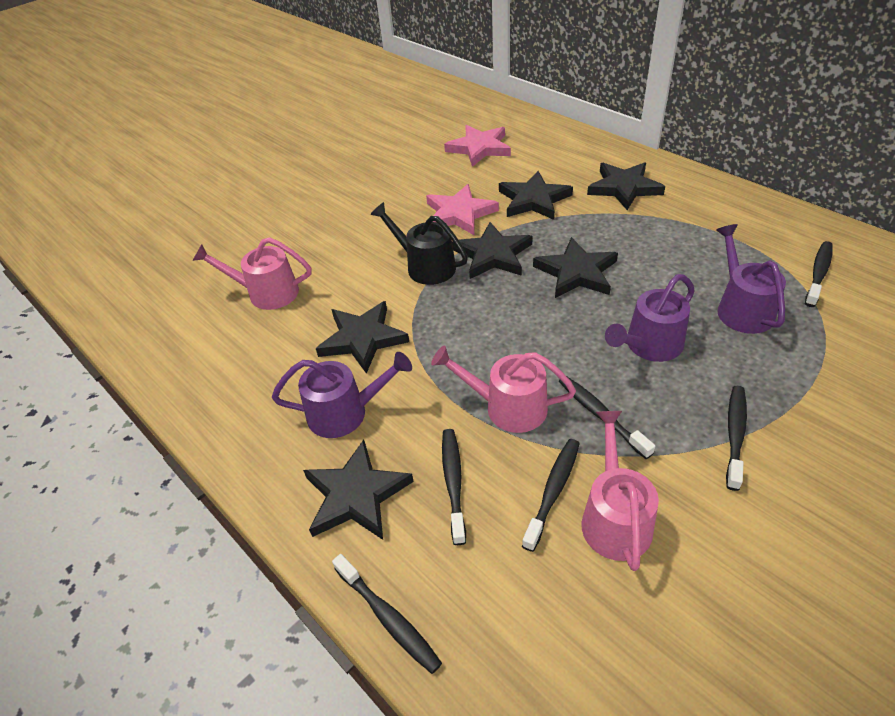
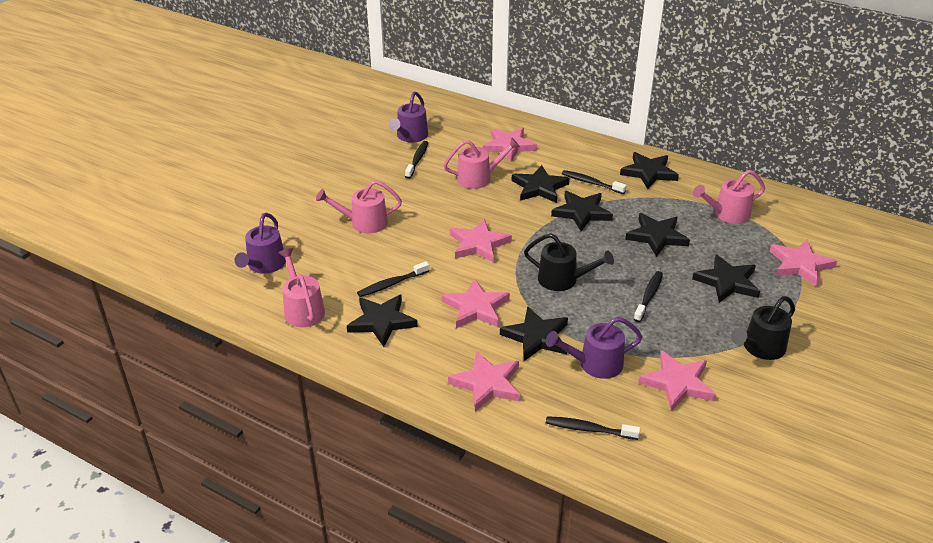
black star: [303,440,414,540] [316,301,409,374] [452,222,533,279] [499,171,573,220] [533,237,618,298] [587,162,665,210] = 6 -> [347,294,418,347] [500,306,568,361] [512,165,570,203] [551,191,613,231] [620,152,679,189] [625,213,690,257] [692,254,760,303] = 7
black toothbrush: [332,554,442,674] [442,429,466,545] [522,439,580,552] [559,377,655,459] [726,386,747,491] [805,241,833,307] = 6 -> [357,261,429,297] [405,141,428,179] [546,416,640,440] [562,170,627,194] [634,271,663,322] = 5
black watering can: [370,202,468,285] = 1 -> [524,233,614,291] [731,296,795,360] = 2
pink star: [426,184,499,235] [444,125,511,167] = 2 -> [442,278,510,328] [448,351,520,412] [450,219,512,263] [482,128,538,162] [638,350,716,411] [770,240,837,286] = 6
pink watering can: [192,237,311,310] [431,346,576,433] [581,411,659,571] = 3 -> [278,248,325,327] [316,180,402,233] [443,137,520,189] [693,170,765,224] = 4

